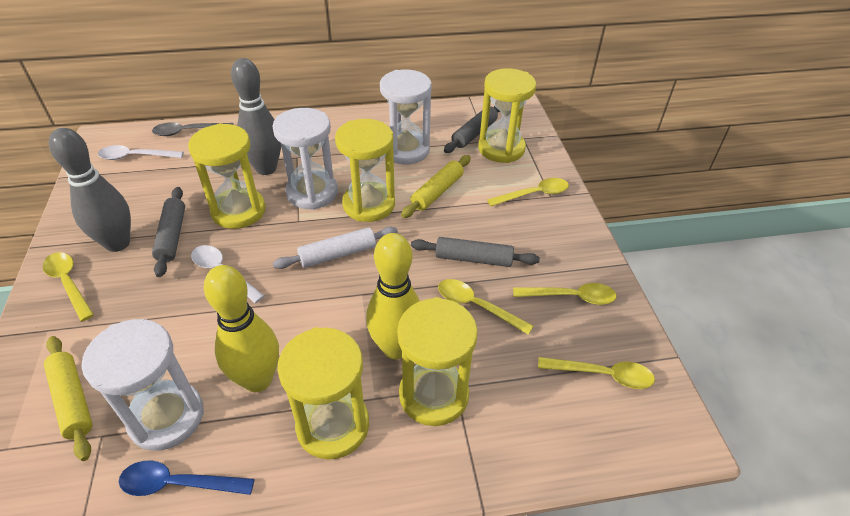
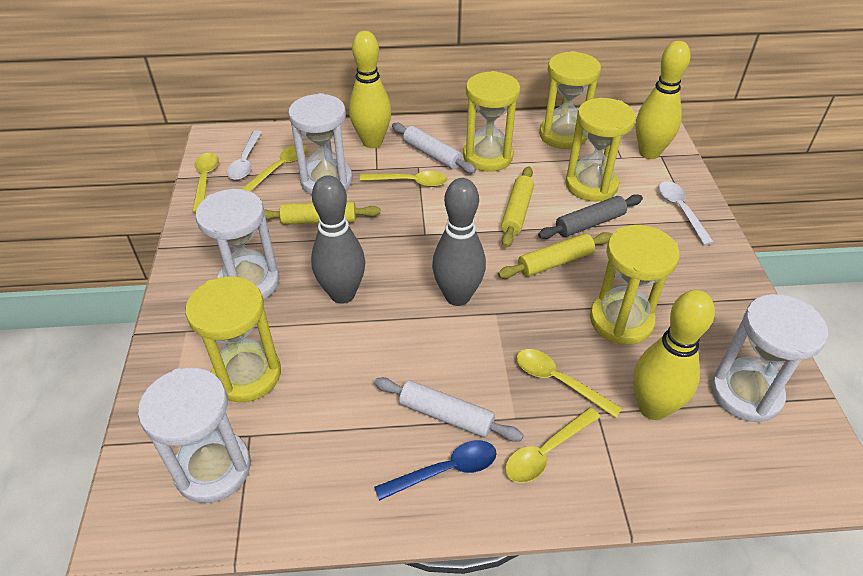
grey rolling pin: [152,187,185,277] [411,237,540,267] [444,106,500,153] = 3 -> [538,194,643,239] = 1
grey spoon: [152,122,234,136] = 1 -> none = 0
white hourglass: [82,319,204,451] [272,108,338,210] [380,70,432,164] = 3 -> [138,368,251,503] [196,189,280,300] [288,93,352,195] [711,294,828,423] = 4
white rolling pin: [273,227,398,269] = 1 -> [374,377,523,442] [392,123,476,173] = 2
yellow bowling pin: [204,265,279,392] [366,233,420,359] = 2 -> [349,31,392,148] [633,290,715,420] [635,41,691,159] = 3
yellow rolling pin: [44,336,93,461] [401,155,471,218] = 2 -> [264,201,381,225] [498,232,612,279] [501,167,534,248] = 3

